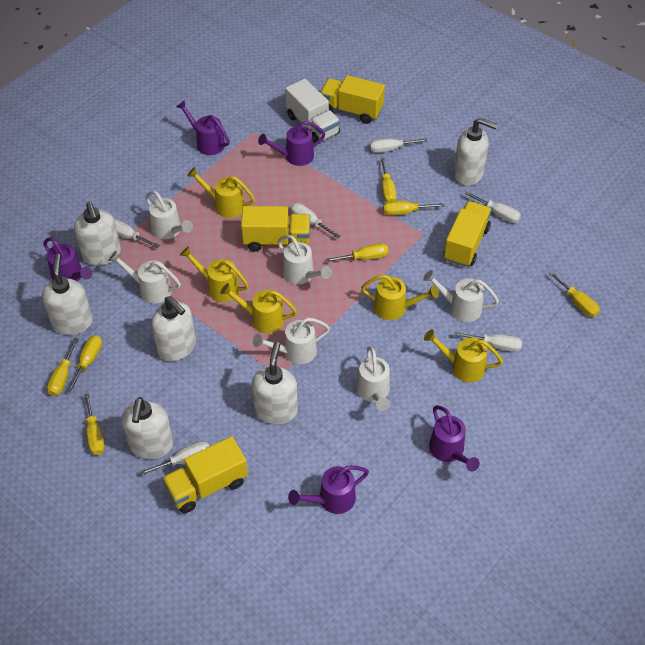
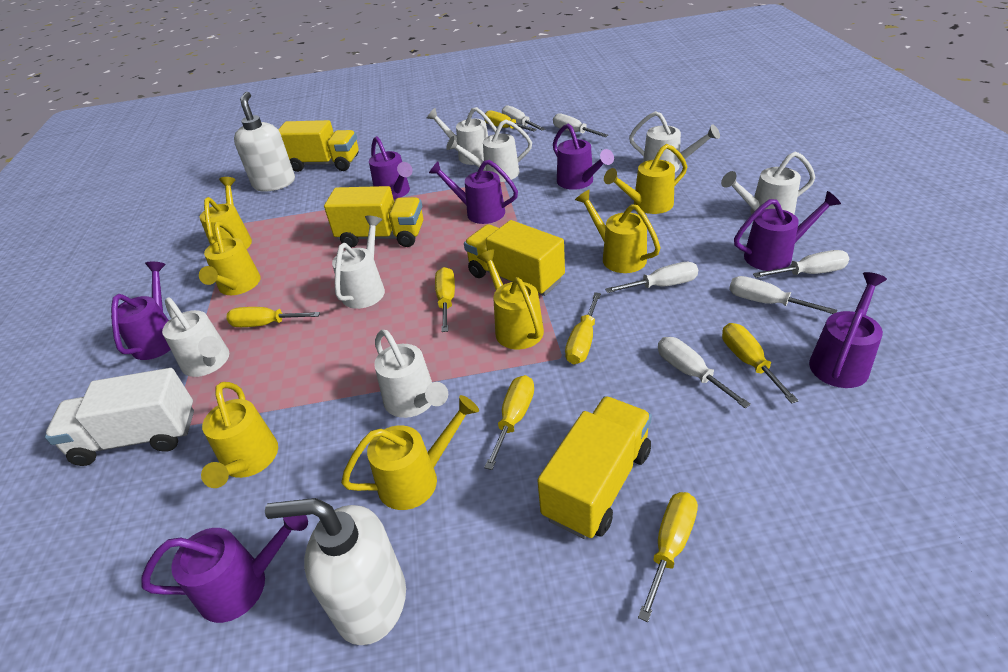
purple watering can: [43,237,93,282] [176,100,230,155] [258,121,325,166] [288,465,369,514] [429,405,480,471] = 5 -> [111,262,171,360] [141,515,308,623] [369,136,413,200] [429,160,518,224] [553,123,614,190] [734,191,841,271] [809,272,887,388] = 7
white soap dispenser: [42,254,93,335] [74,202,121,266] [122,397,173,459] [151,296,196,362] [252,342,298,424] [454,118,498,186] = 6 -> [234,92,295,192] [265,498,406,645] = 2
white watering can: [108,251,181,304] [146,191,193,239] [253,318,330,364] [277,235,332,284] [356,346,390,411] [423,270,499,322] = 6 -> [162,298,229,377] [332,216,385,309] [374,330,448,418] [427,107,497,165] [446,120,532,182] [629,111,720,172] [721,151,815,215] = 7
yellow watering can: [180,246,249,302] [187,167,255,218] [220,283,297,334] [361,274,439,320] [424,329,503,382] = 5 -> [199,222,261,295] [200,177,252,249] [201,382,278,488] [341,395,479,510] [477,249,544,349] [575,190,660,273] [604,144,687,214] = 7

